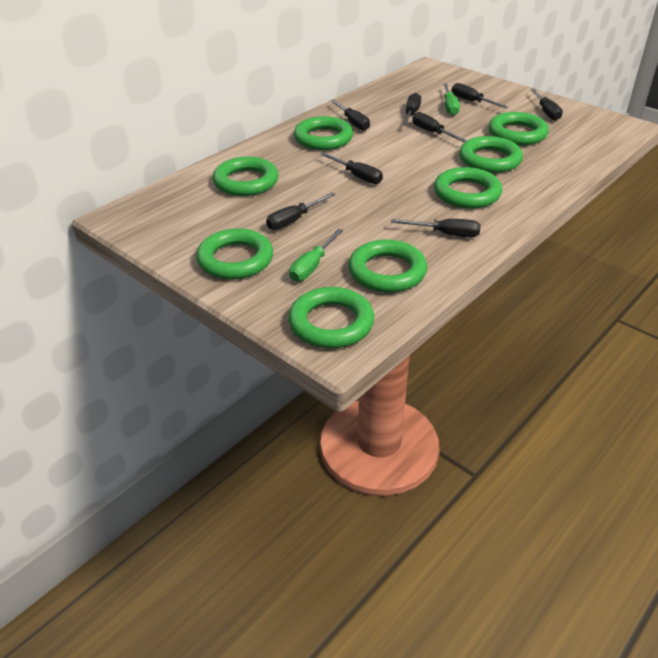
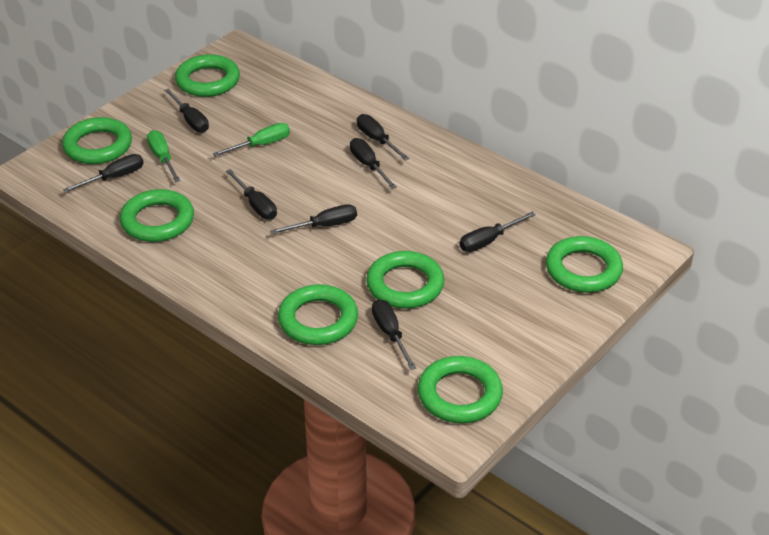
green ring: [196,228,273,280] [213,157,278,196] [288,287,374,348] [294,116,353,150] [348,239,427,293] [434,167,502,209] [459,136,523,173] [488,112,549,145] = 8 -> [62,117,132,164] [120,189,194,242] [175,54,240,97] [278,284,358,345] [366,251,444,309] [418,356,503,423] [546,236,623,293] = 7

